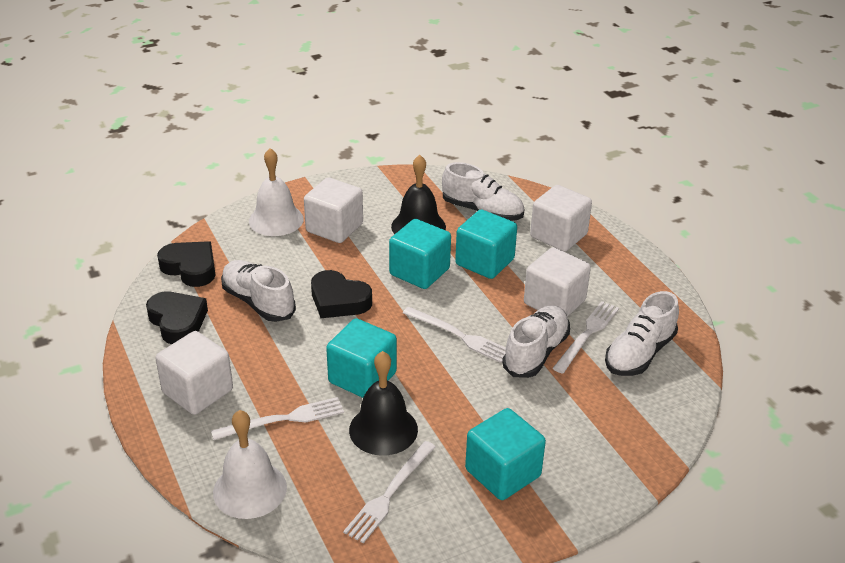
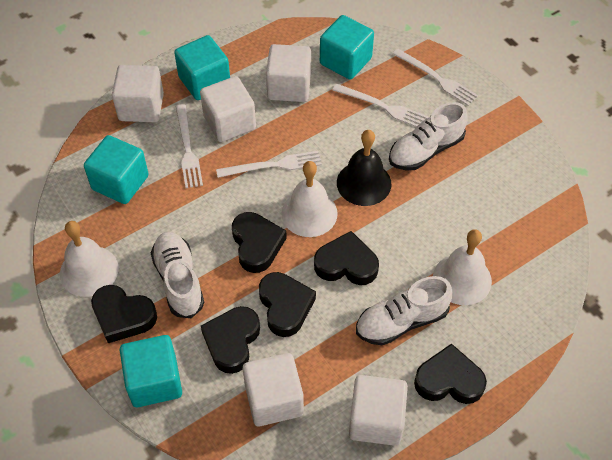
black bell: [349,351,418,456] [391,155,446,234] = 2 -> [337,130,391,206] = 1
black heart: [146,291,208,344] [157,241,216,287] [311,270,372,318] = 3 -> [91,285,157,343] [201,306,260,374] [232,212,287,273] [259,272,316,337] [314,231,379,285] [414,343,487,404] = 6
white bell: [213,410,287,519] [249,148,304,236] = 2 -> [60,221,119,297] [281,161,338,237] [433,229,492,305] = 3
white cube: [156,331,233,415] [304,177,363,243] [524,247,591,317] [530,185,592,252] = 4 -> [112,65,164,122] [200,76,256,142] [243,353,304,426] [266,44,311,102] [349,375,408,446] = 5
white shoe: [221,260,296,322] [442,162,524,221] [502,305,570,378] [605,291,679,376] = 4 -> [151,232,204,318] [356,276,453,345] [389,102,468,170] = 3

